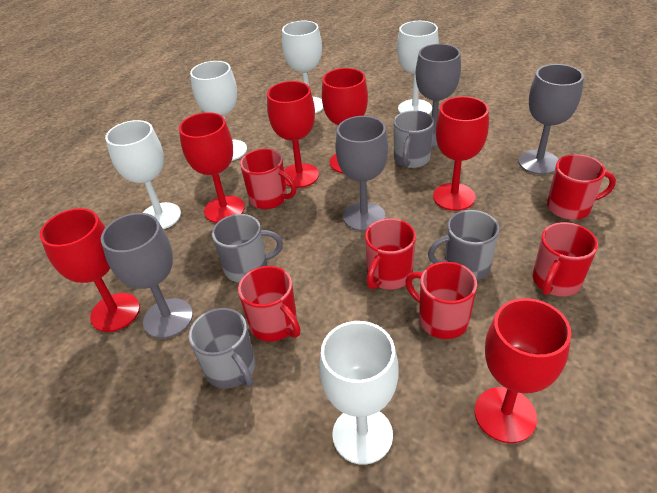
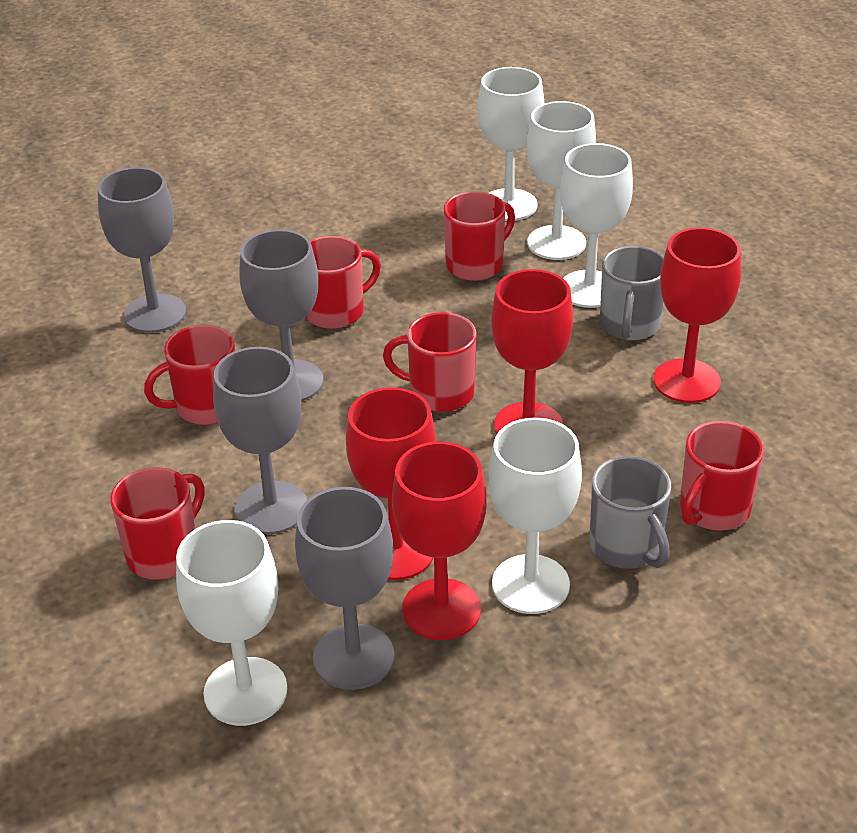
grey mug: [189,308,256,389] [212,214,283,282] [393,110,434,168] [428,210,499,280] = 4 -> [589,456,671,569] [600,246,664,340] = 2
red goblet: [40,208,140,332] [179,112,245,223] [267,81,319,188] [322,68,368,174] [433,96,489,211] [475,298,571,443] = 6 -> [346,387,436,580] [392,442,486,640] [491,269,573,434] [653,227,741,403] = 4

